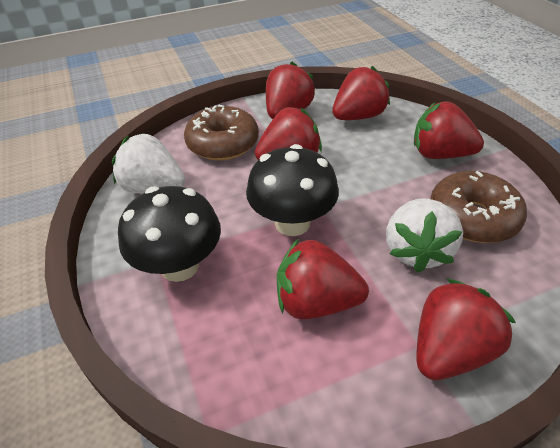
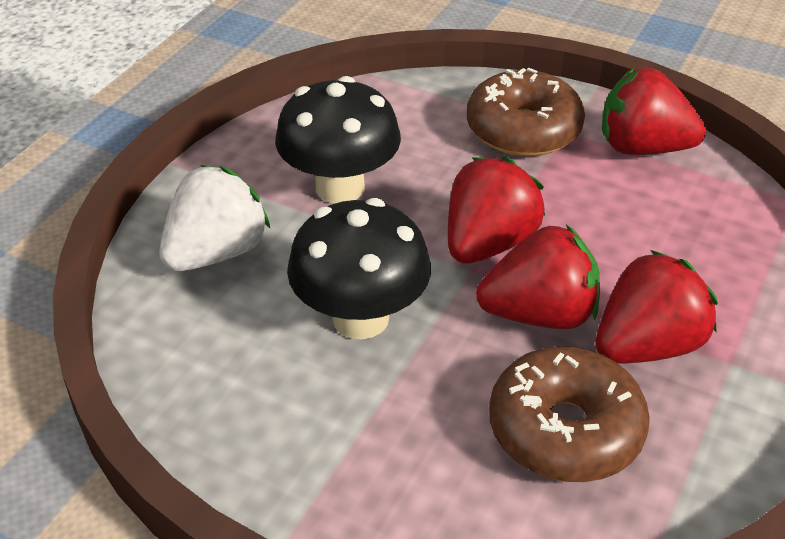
red strawberry: [255,107,322,160] [266,62,315,119] [277,238,369,319] [332,66,390,120] [414,102,484,159] [416,279,516,380] = 6 -> [448,156,545,264] [476,225,600,329] [596,250,718,363] [602,68,706,155] = 4
white strawberry: [112,133,185,194] [386,198,463,272] = 2 -> [159,165,270,271] = 1

